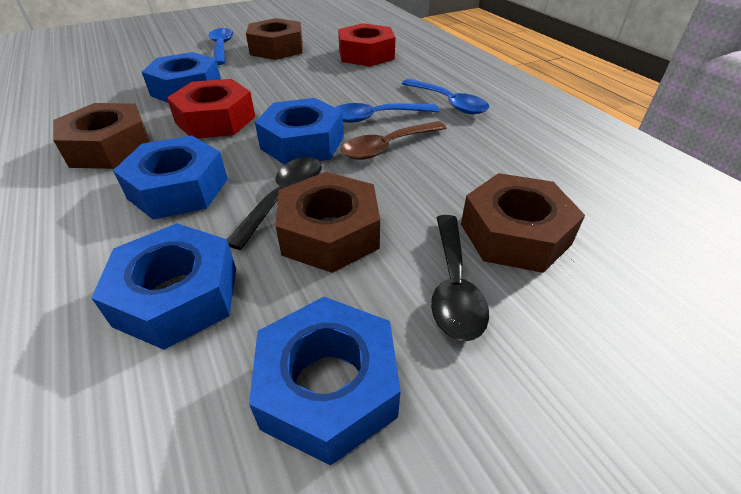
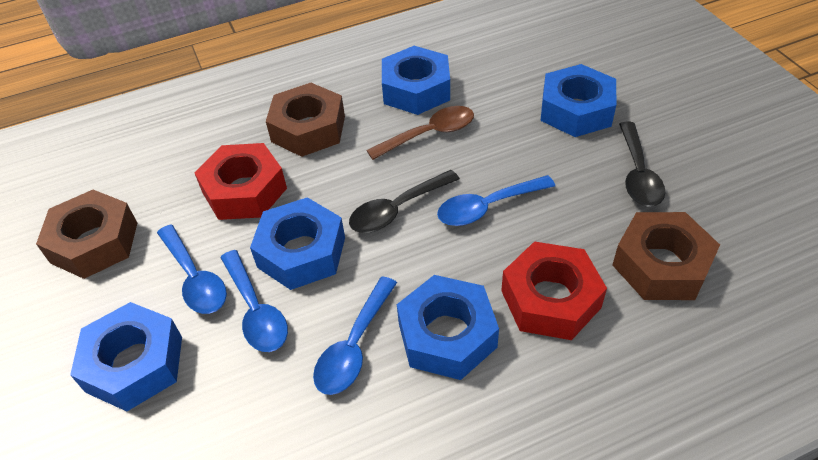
blue spoon: [209,28,234,65] [335,103,439,123] [401,79,489,114] = 3 -> [157,224,227,314] [220,250,288,352] [313,277,397,395] [437,175,555,226] = 4
brown nut: [53,103,149,169] [246,18,303,60] [276,172,380,273] [461,173,585,273] = 4 -> [36,190,137,279] [266,83,345,157] [612,212,720,300] = 3

